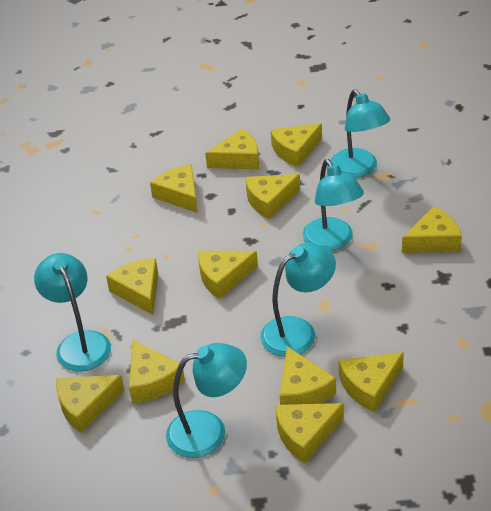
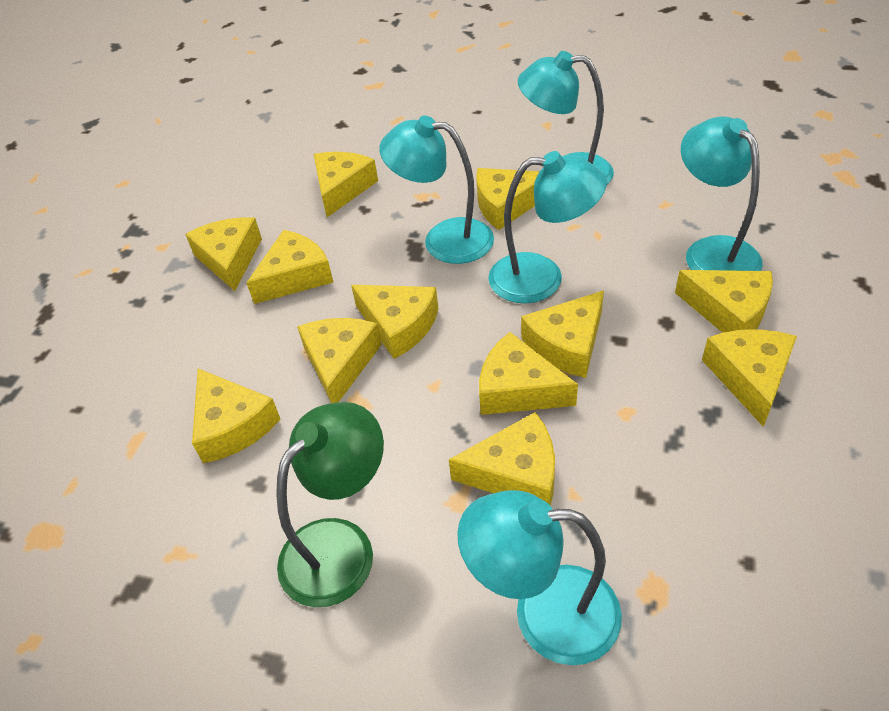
green lamp: none = 0 -> [276,402,384,607] = 1

